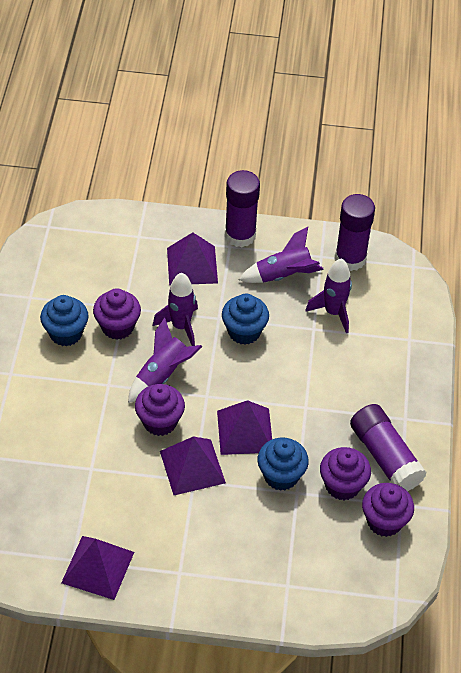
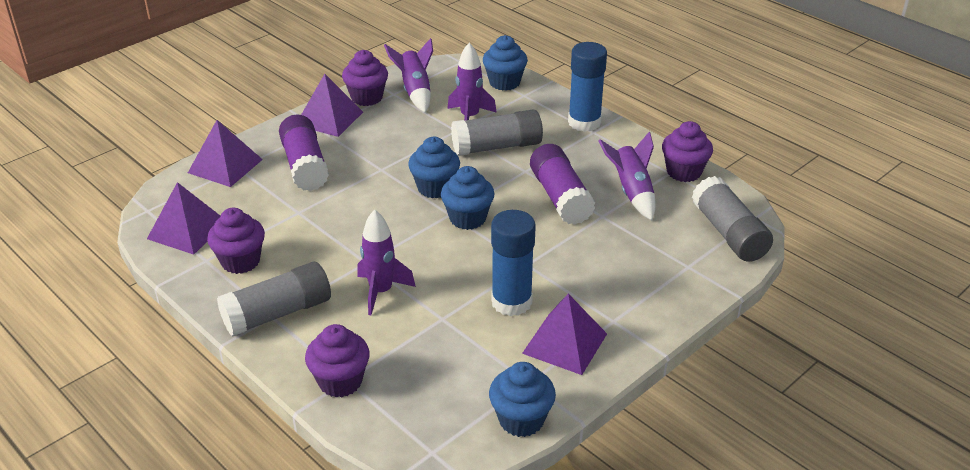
blue cupcake: [40,295,89,346] [222,293,269,345] [258,438,309,491] = 3 -> [408,137,460,198] [441,166,495,230] [483,35,528,91] [489,362,556,437] = 4
blue glue stick: none = 0 -> [491,210,536,316] [568,42,607,132] = 2
grey glue stick: none = 0 -> [217,262,331,337] [451,110,543,156] [692,176,773,262] = 3
purple glue stick: [225,170,260,247] [335,194,375,271] [350,404,427,492] = 3 -> [279,114,329,191] [530,144,595,225] = 2

